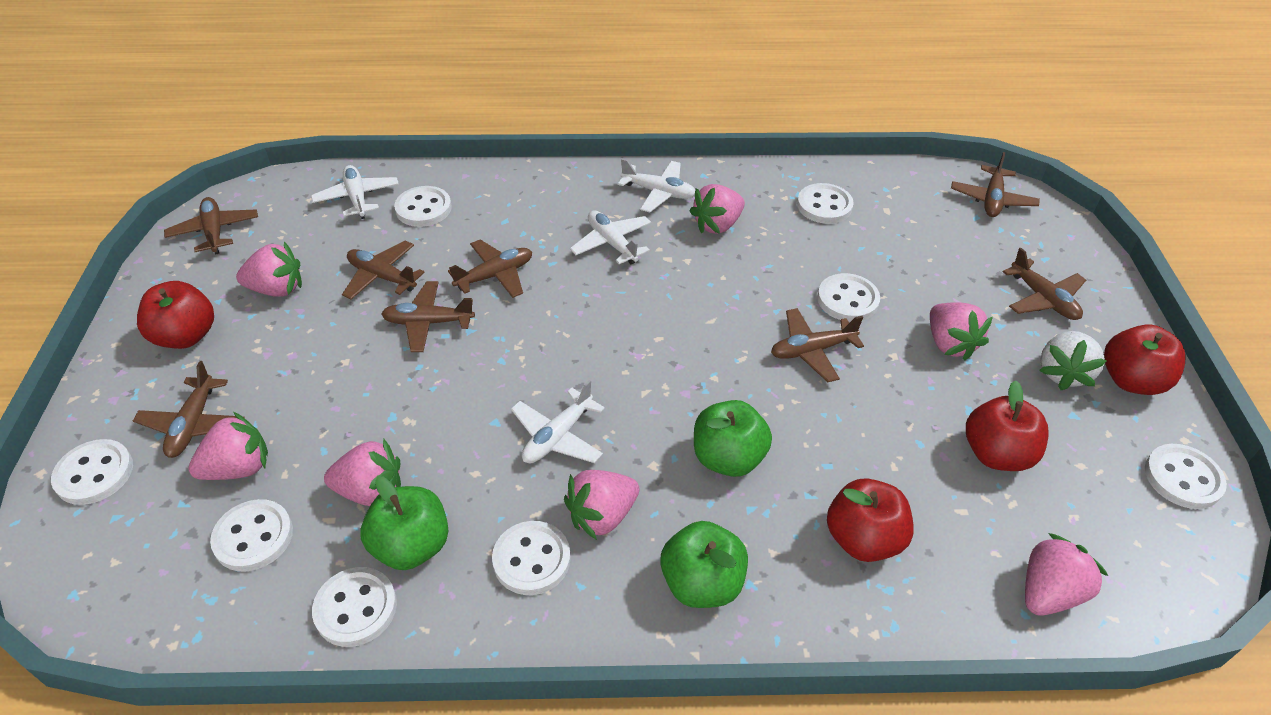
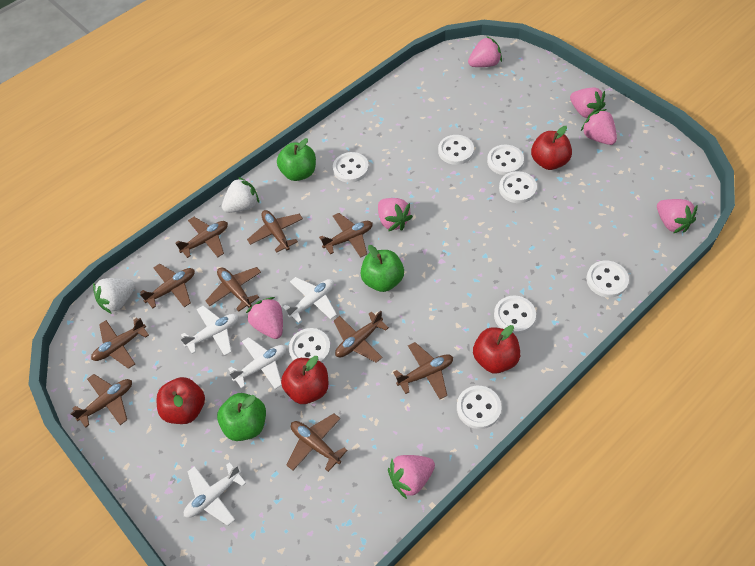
brown plane: [133,361,245,458] [164,197,258,254] [342,240,425,299] [381,281,475,352] [448,240,532,298] [771,308,864,382] [951,152,1040,217] [1003,247,1086,320] = 8 -> [70,374,132,428] [91,318,149,369] [140,264,195,308] [175,217,228,258] [206,267,261,312] [247,210,303,253] [287,413,347,472] [319,213,373,257] [334,311,389,363] [393,342,453,399] = 10
white strawberry: [1039,331,1107,390] = 1 -> [93,278,135,314] [222,177,259,213] = 2

